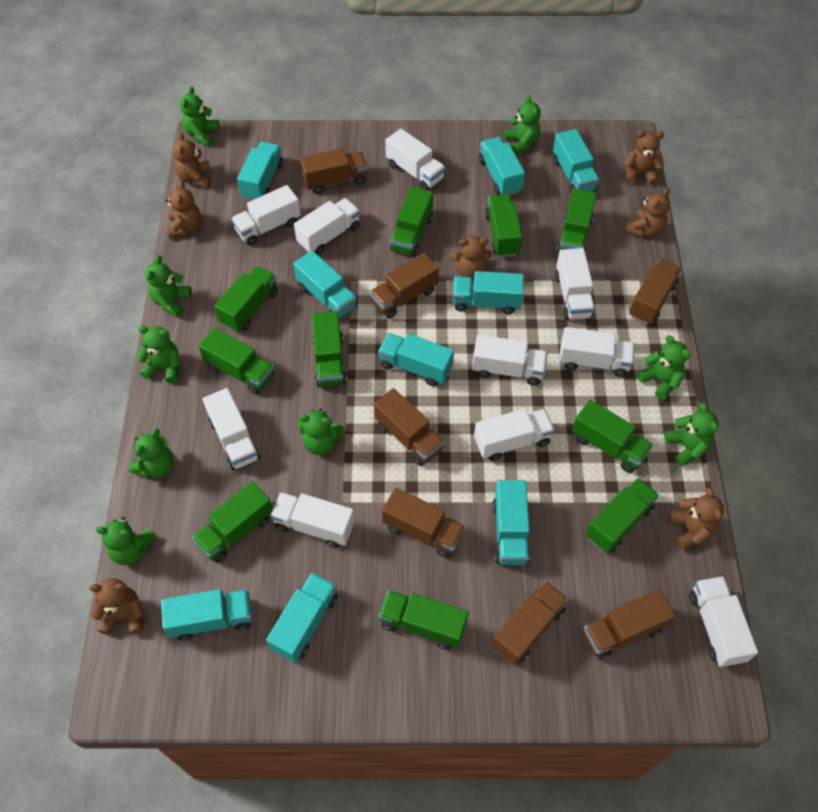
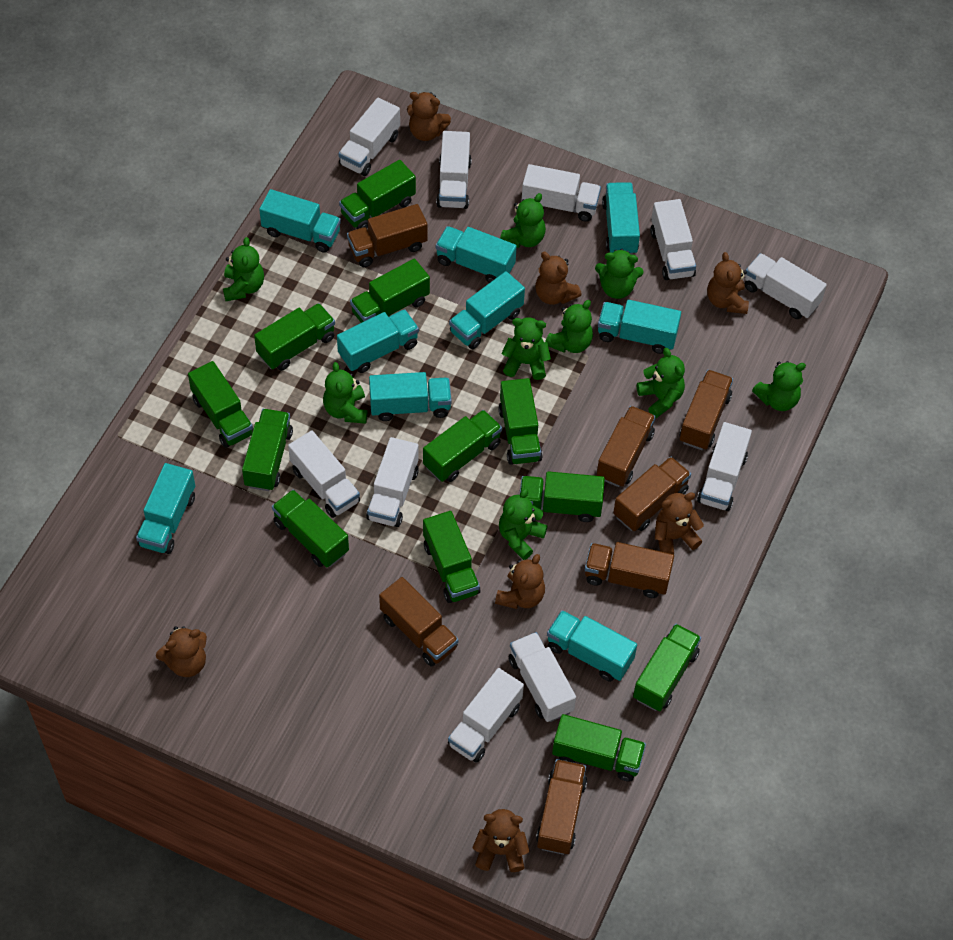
green truck: [192,481,273,563] [199,328,274,395] [214,266,278,332] [312,311,347,387] [379,590,468,650] [390,187,433,257] [485,194,522,257] [556,188,597,254] [572,400,653,473] [586,478,659,553] = 10 -> [188,361,254,448] [242,409,293,491] [254,303,335,371] [272,490,349,568] [339,160,416,229] [350,259,430,323] [423,410,502,482] [423,511,480,603] [498,378,543,465] [520,471,605,522] [552,714,646,782] [633,624,701,711] = 12

